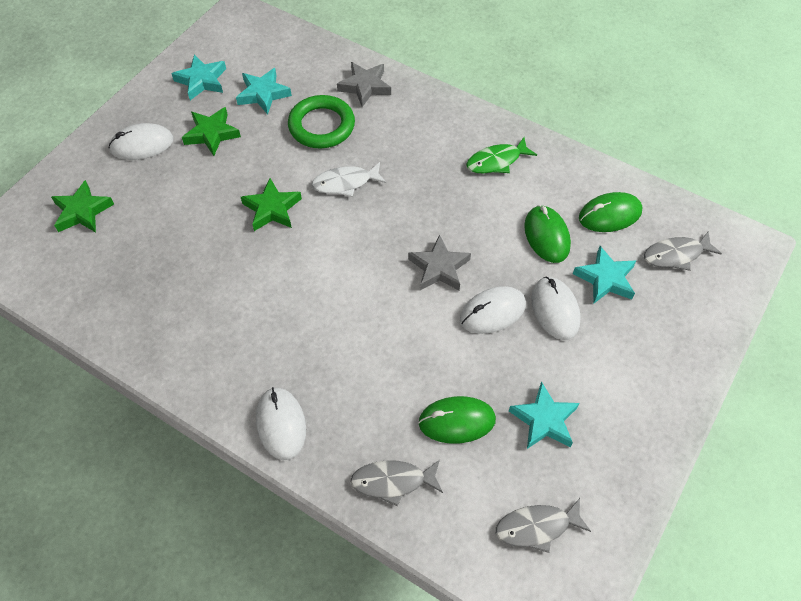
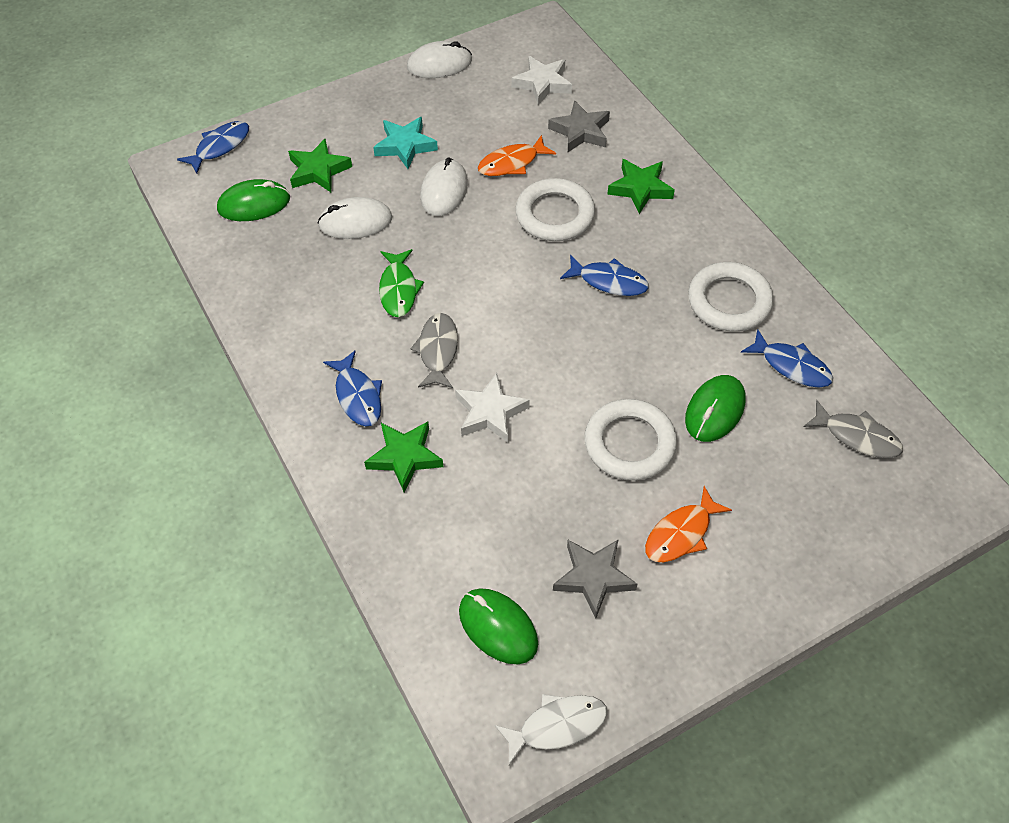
blue fish: none = 0 -> [177,121,249,174] [323,350,382,426] [560,255,649,296] [741,329,833,388] = 4
green ring: [288,95,355,148] = 1 -> none = 0
grey fish: [350,460,443,507] [496,498,591,553] [644,231,722,271] = 3 -> [411,313,458,388] [804,400,903,458] = 2
orange fish: none = 0 -> [478,135,556,176] [645,486,732,562] = 2
turquoise star: [171,55,226,100] [236,68,292,115] [509,381,580,449] [573,246,636,303] = 4 -> [373,117,438,169] = 1
white mouse: [109,123,174,160] [256,387,306,460] [460,286,526,334] [531,277,581,340] = 4 -> [318,197,392,239] [407,41,472,78] [420,157,468,216] = 3
white ring: none = 0 -> [515,178,595,241] [584,399,677,480] [688,262,774,332] = 3
white star: none = 0 -> [455,373,529,442] [512,56,572,105] = 2

